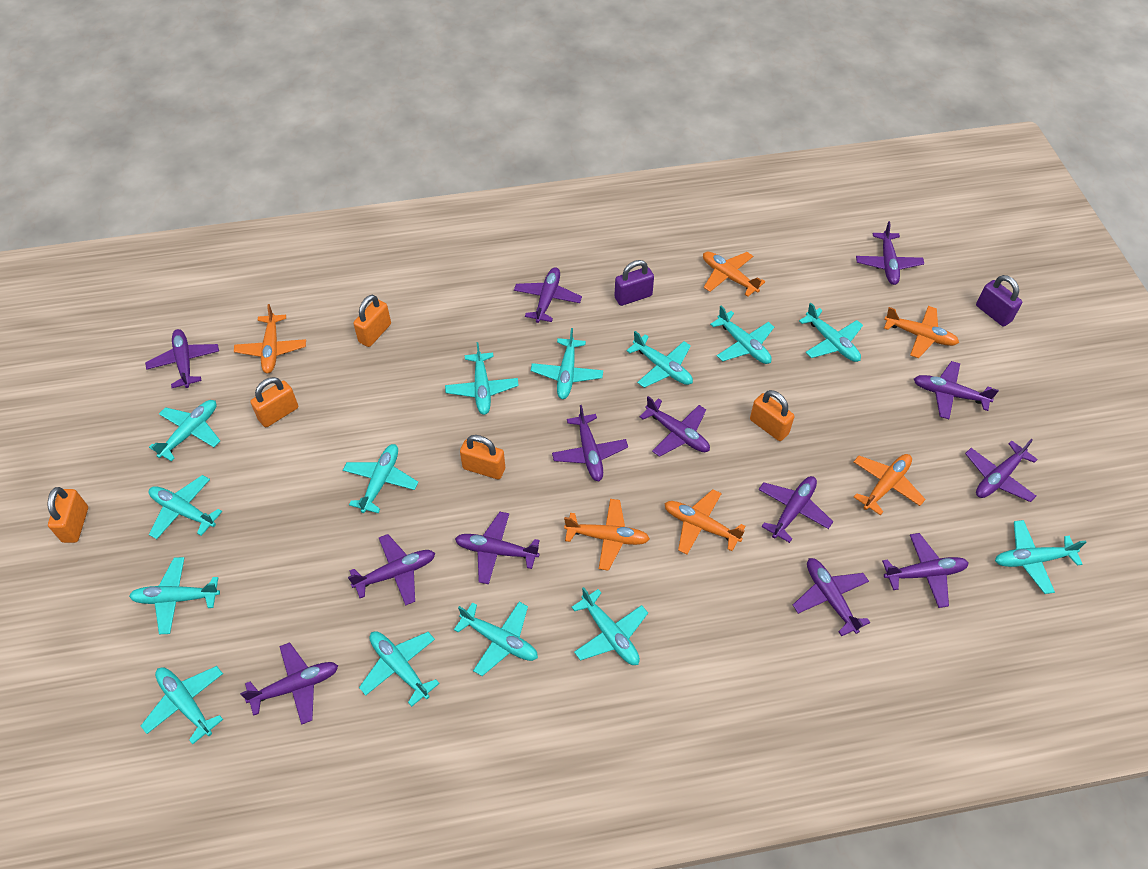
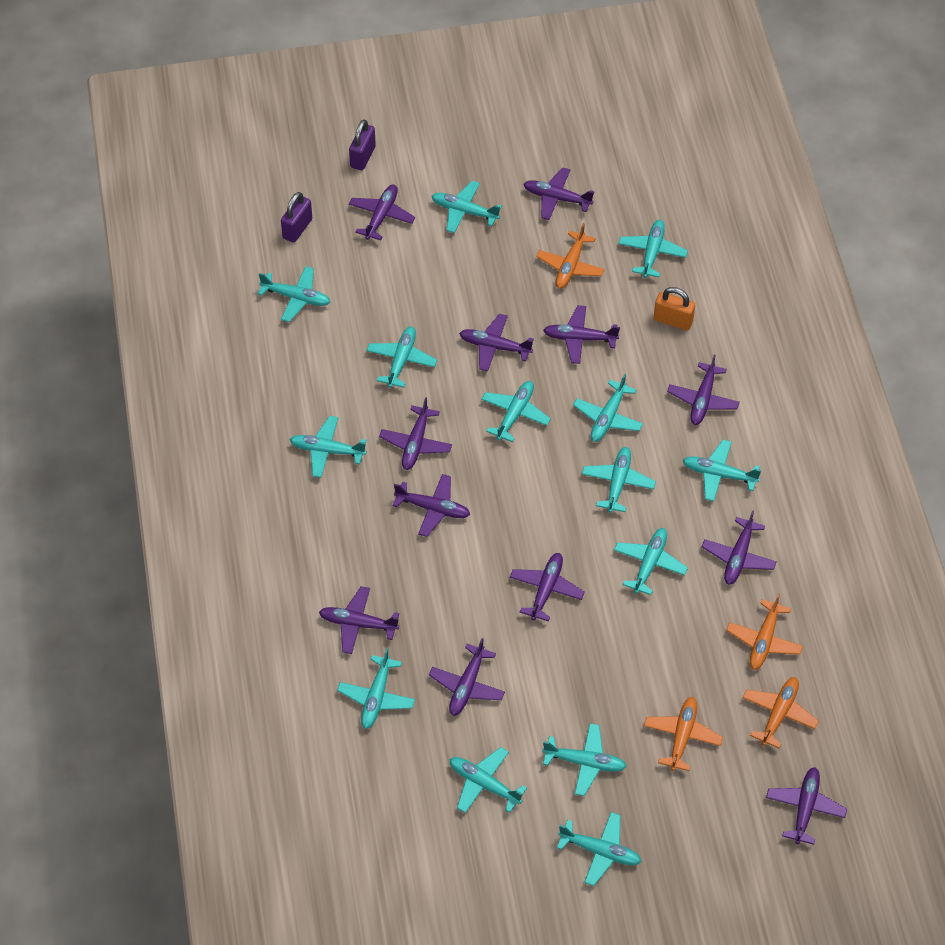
orange padlock: [48,487,88,543] [250,377,298,427] [353,295,391,347] [460,435,505,479] [750,390,794,441] = 5 -> [654,287,695,331] = 1
orange plane: [234,304,306,373] [564,499,650,571] [664,489,746,554] [703,252,765,297] [853,454,925,515] [884,306,959,358] = 6 -> [536,223,605,289] [644,697,723,771] [726,593,803,670] [742,677,819,748] = 4
purple plane: [145,329,219,388] [240,643,338,725] [348,534,435,606] [455,512,540,584] [514,267,582,323] [552,405,628,481] [639,396,710,457] [759,476,833,543] [793,558,871,636] [856,221,924,285] [882,533,969,608] [914,361,999,419] [965,439,1038,502] = 13 -> [319,586,399,654] [349,185,415,240] [379,397,452,470] [393,474,470,537] [429,638,505,716] [459,314,534,372] [510,553,585,622] [524,167,595,220] [543,305,620,364] [667,355,739,425] [702,510,777,585] [766,767,847,845] = 12

